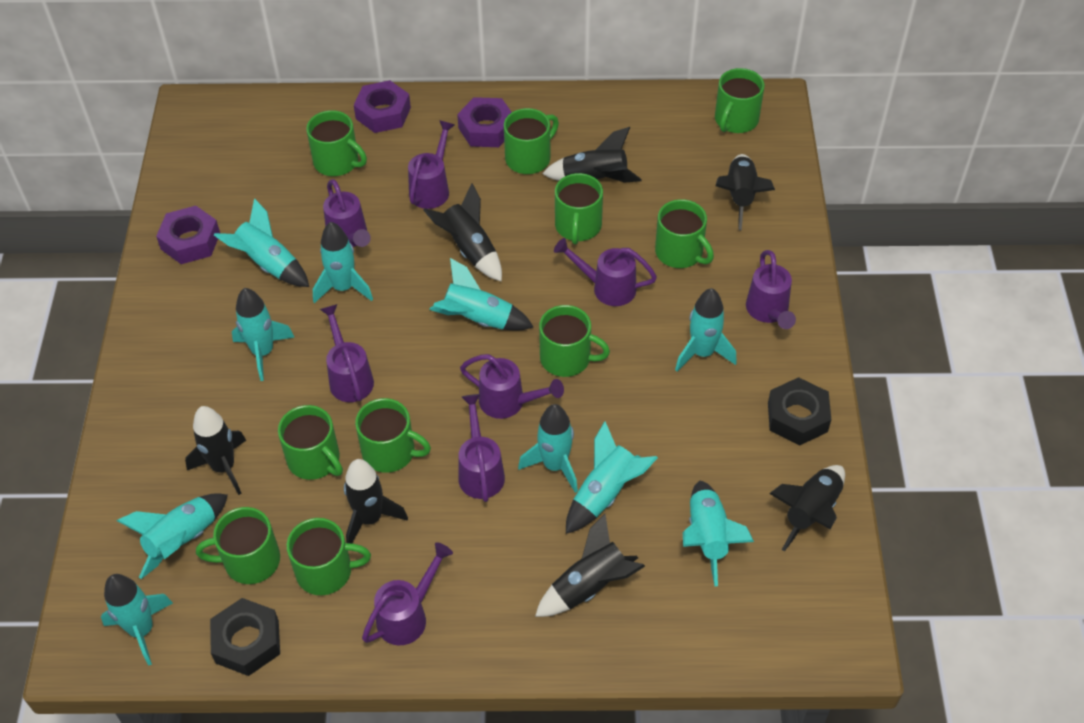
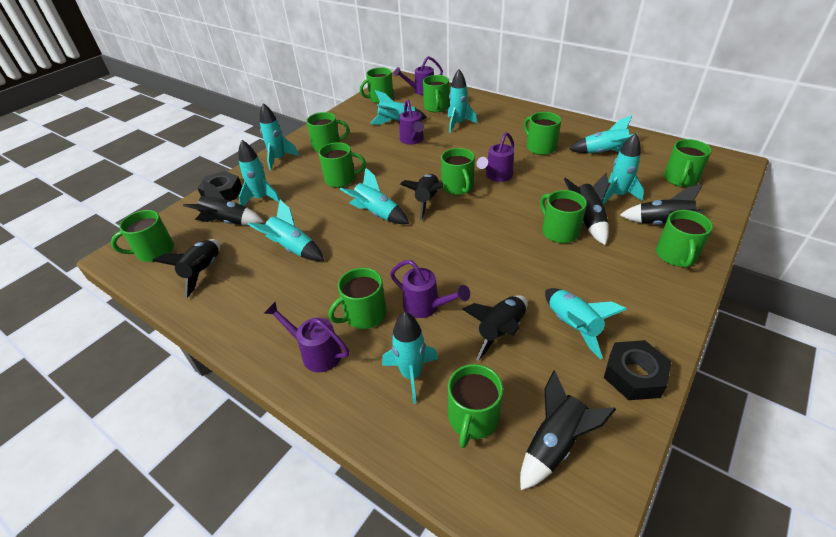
green mug: [196,507,280,584] [278,405,343,480] [286,518,371,595] [306,110,367,176] [355,398,431,473] [504,108,559,174] [539,305,610,377] [555,173,603,244] [655,199,714,268] [715,68,765,133] = 10 -> [111,210,174,262] [306,112,349,153] [319,142,366,187] [328,268,386,329] [360,67,394,103] [423,75,449,112] [441,148,475,195] [448,364,503,448] [524,112,561,155] [540,190,587,243] [656,210,713,268] [664,139,712,187] = 12
purple nut: [156,206,220,264] [354,80,411,133] [457,97,512,147] = 3 -> none = 0
purple watering can: [320,304,374,402] [323,179,371,247] [362,542,453,645] [408,120,455,209] [459,394,505,502] [460,354,564,419] [554,238,657,306] [746,250,796,329] = 8 -> [264,301,349,373] [390,260,470,318] [394,56,443,95] [399,100,424,145] [477,132,514,182] = 5

